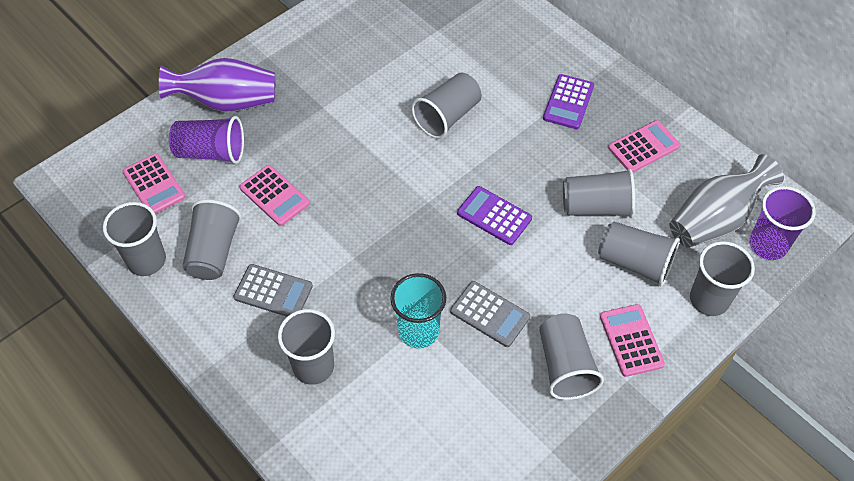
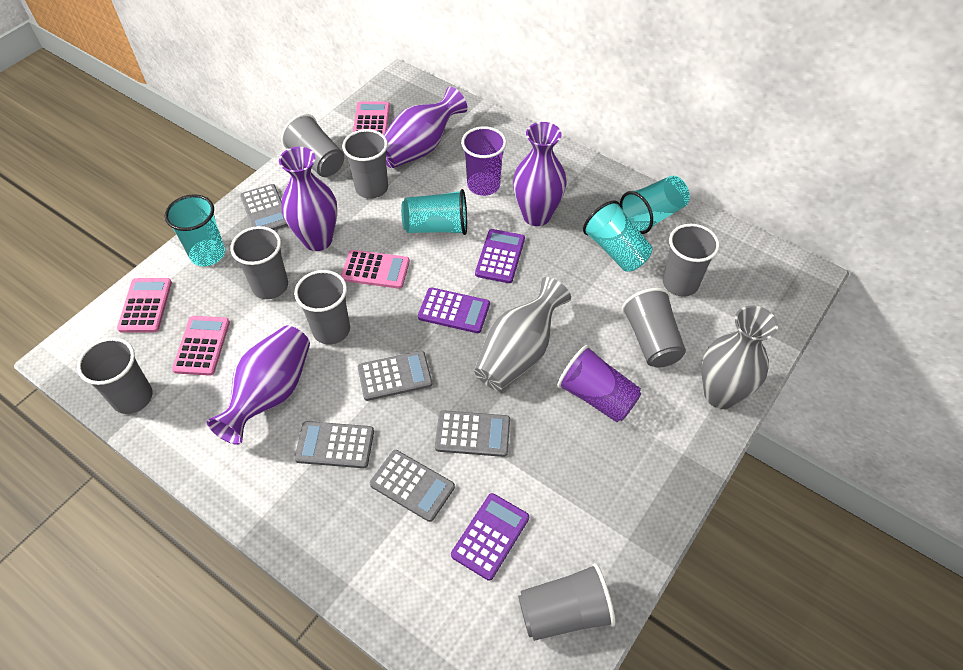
grey calculator: [234,264,313,317] [450,281,530,347] = 2 -> [240,184,288,230] [294,421,374,468] [358,351,432,401] [370,450,455,522] [435,410,510,457] = 5
grey vase: [669,154,784,248] = 1 -> [474,277,571,391] [702,306,778,409] = 2
purple calculator: [457,186,532,245] [543,74,594,129] = 2 -> [418,287,490,333] [451,493,529,581] [475,229,525,283] = 3
purple vase: [159,58,276,112] = 1 -> [207,326,310,445] [279,147,337,251] [384,87,468,168] [513,122,566,226] = 4
turquoise cup: [390,273,446,349] = 1 -> [165,194,225,266] [401,189,467,235] [583,200,653,272] [620,176,690,234] = 4

